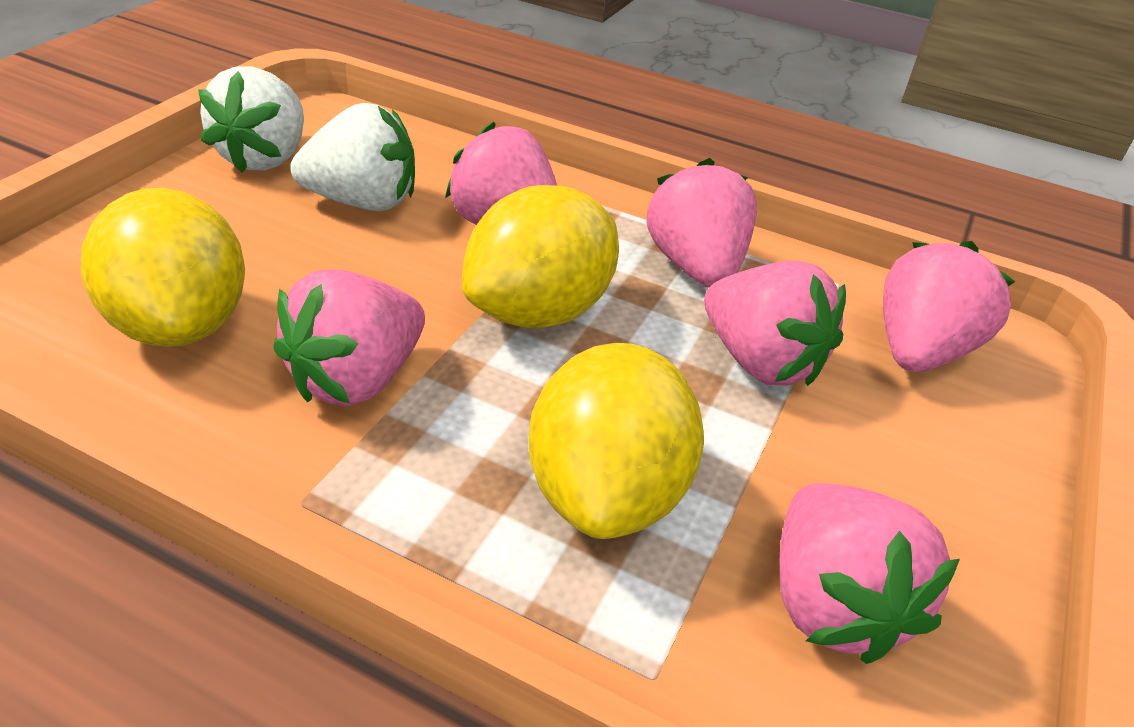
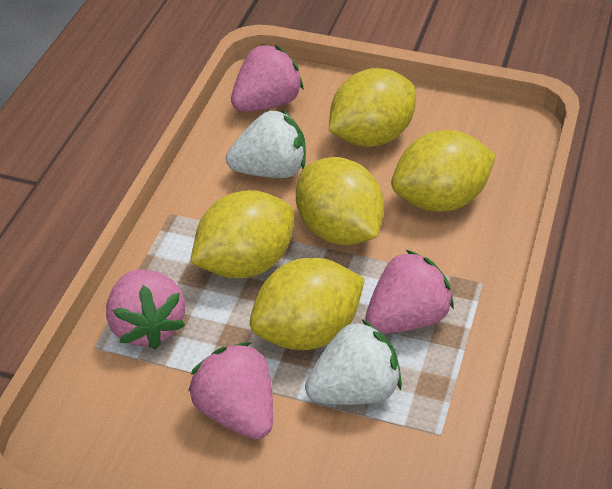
pink strawberry: [273,270,425,406] [445,122,557,225] [647,158,757,288] [704,261,846,386] [780,483,960,664] [883,241,1015,372] = 6 -> [106,269,185,350] [188,342,273,439] [231,44,304,112] [365,250,454,333] = 4
yellow lemon: [81,188,245,347] [462,185,619,328] [529,343,704,539] = 3 -> [190,190,294,278] [250,258,365,350] [296,157,384,245] [329,68,416,147] [391,130,496,212] = 5

